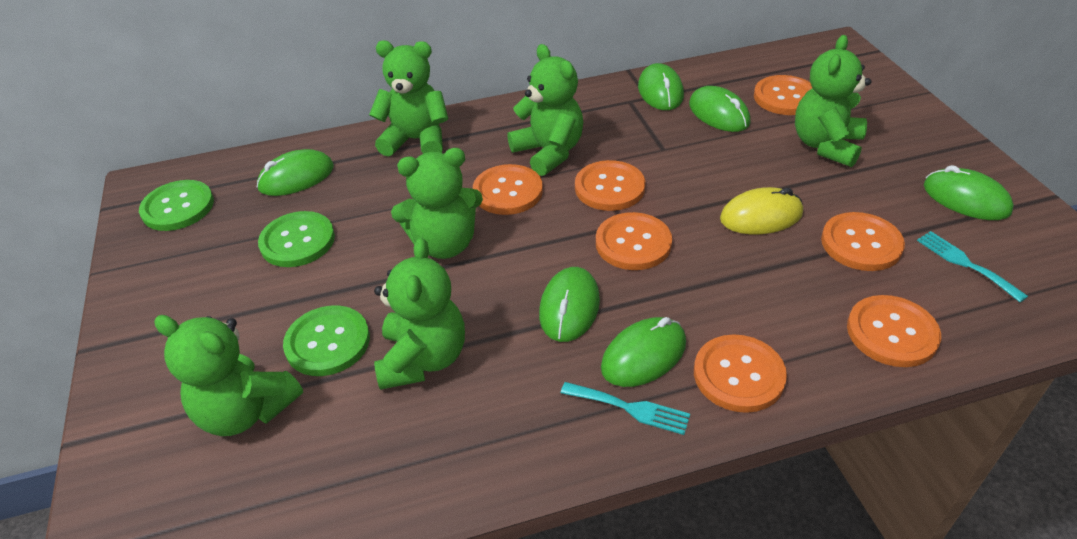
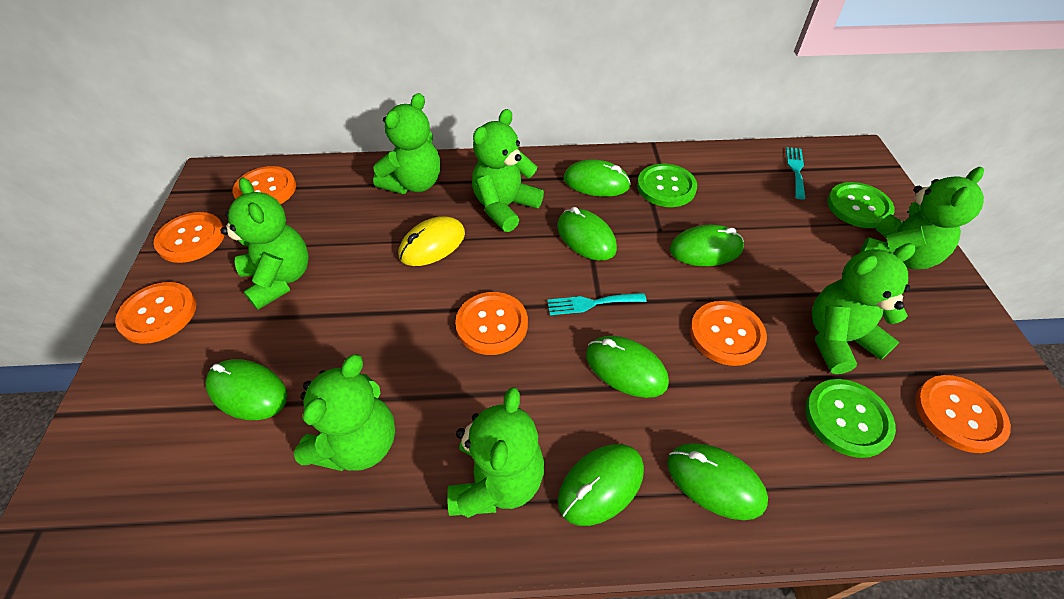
green mouse: [257,149,334,196] [539,267,600,342] [601,317,686,387] [638,63,684,110] [689,86,750,132] [924,165,1014,220] = 6 -> [205,359,287,420] [557,207,617,261] [558,444,644,526] [564,159,631,197] [586,336,669,398] [667,443,768,520] [670,225,744,266] = 7
green teddy bear: [154,315,303,436] [369,40,448,157] [374,238,465,390] [391,148,483,259] [507,44,583,176] [795,35,871,167] = 6 -> [220,177,309,310] [294,354,395,471] [373,93,440,194] [447,387,544,518] [472,109,544,232] [812,243,915,374] [860,167,984,269] = 7
orange button: [473,164,543,215] [575,160,645,211] [596,212,672,270] [694,334,787,413] [754,75,812,115] [821,212,905,271] [847,295,941,367] = 7 -> [115,282,197,344] [154,212,225,263] [233,166,296,204] [455,292,528,355] [690,301,767,366] [915,375,1011,453] = 6

